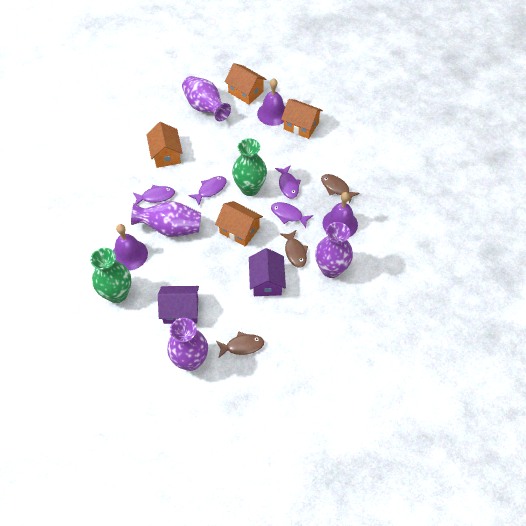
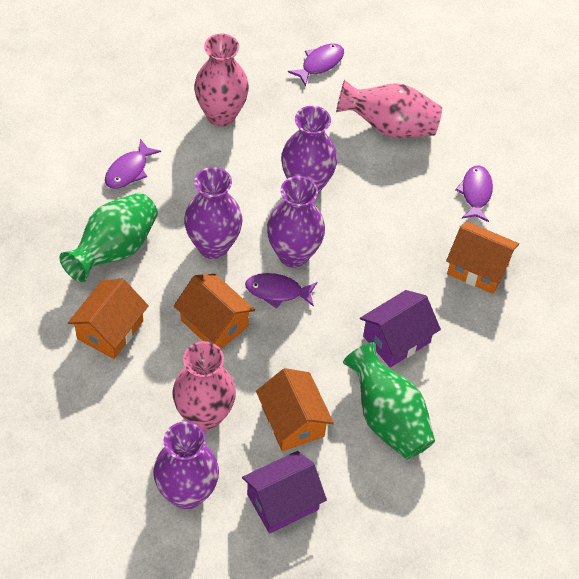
brown fish: [216,331,264,358] [280,230,308,267] [321,174,360,204] = 3 -> none = 0
pink vase: none = 0 -> [172,341,236,431] [194,34,249,127] [336,80,442,138] = 3
purple bell: [113,224,148,271] [257,78,285,126] [323,192,358,237] = 3 -> none = 0

